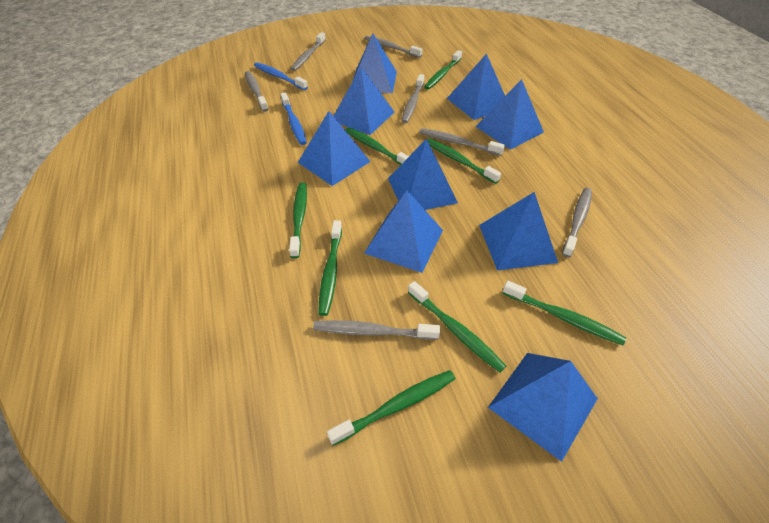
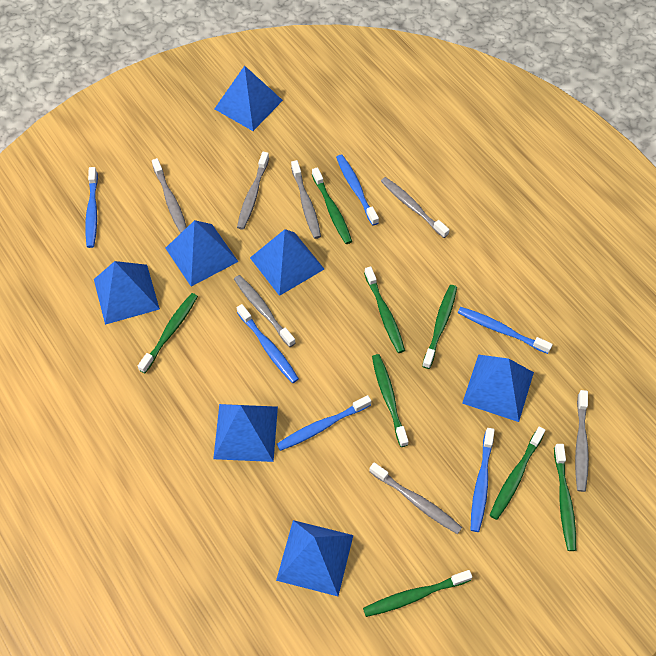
blue pyramid: [298,111,371,186] [334,67,394,135] [352,34,397,93] [364,191,443,273] [388,139,458,210] [447,53,505,120] [475,79,544,150] [479,192,558,270] [488,353,598,462] = 9 -> [94,261,160,325] [165,220,238,287] [213,404,278,462] [214,66,283,131] [250,229,324,296] [276,520,353,596] [462,355,534,422] = 7
blue toothbrush: [254,62,308,90] [281,93,307,145] = 2 -> [85,167,98,248] [237,304,299,383] [277,395,371,451] [336,155,379,226] [458,307,553,354] [471,428,495,532] = 6

